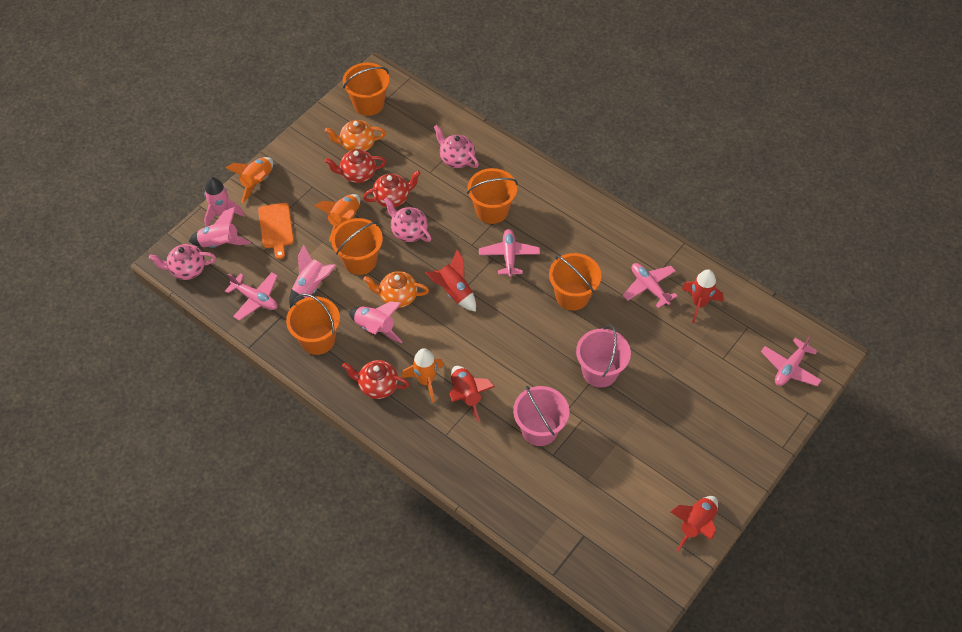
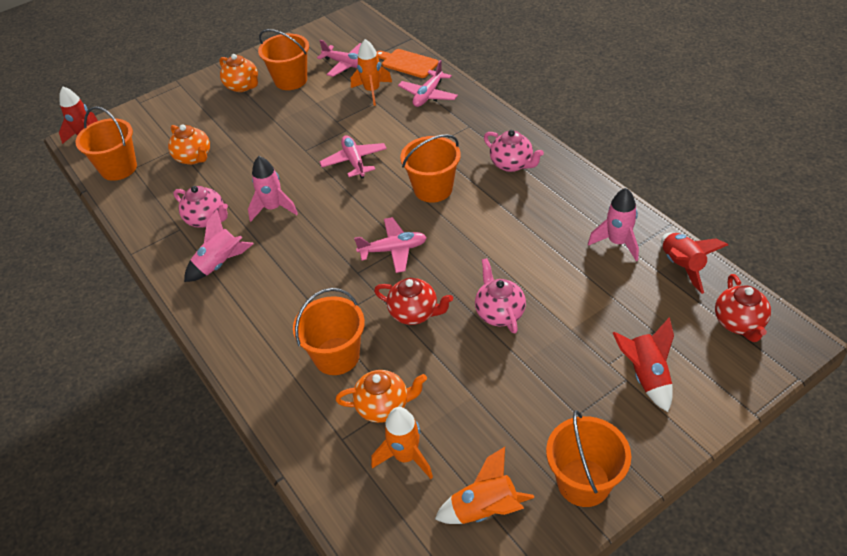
orange teapot: [325,120,386,151] [363,271,429,308] = 2 -> [168,124,210,165] [219,54,258,92] [335,370,427,423] = 3
pink bucket: [513,386,569,446] [576,325,631,388] = 2 -> none = 0
pink rocket: [189,207,251,248] [204,177,245,227] [289,245,336,308] [349,301,402,343] = 4 -> [184,210,253,282] [248,156,298,222] [588,188,639,261] = 3
red rocket: [425,249,476,312] [450,366,495,422] [670,496,718,551] [682,269,723,323] = 4 -> [59,87,98,144] [613,317,674,412] [661,233,728,294] = 3
red teapot: [325,149,386,183] [342,360,409,399] [363,170,421,207] = 3 -> [374,278,453,325] [715,274,771,342] = 2

